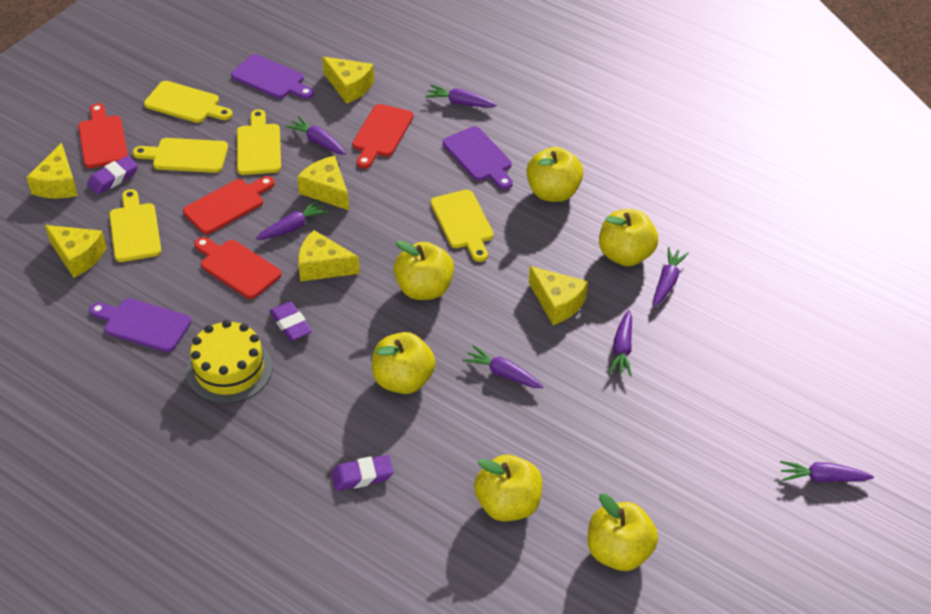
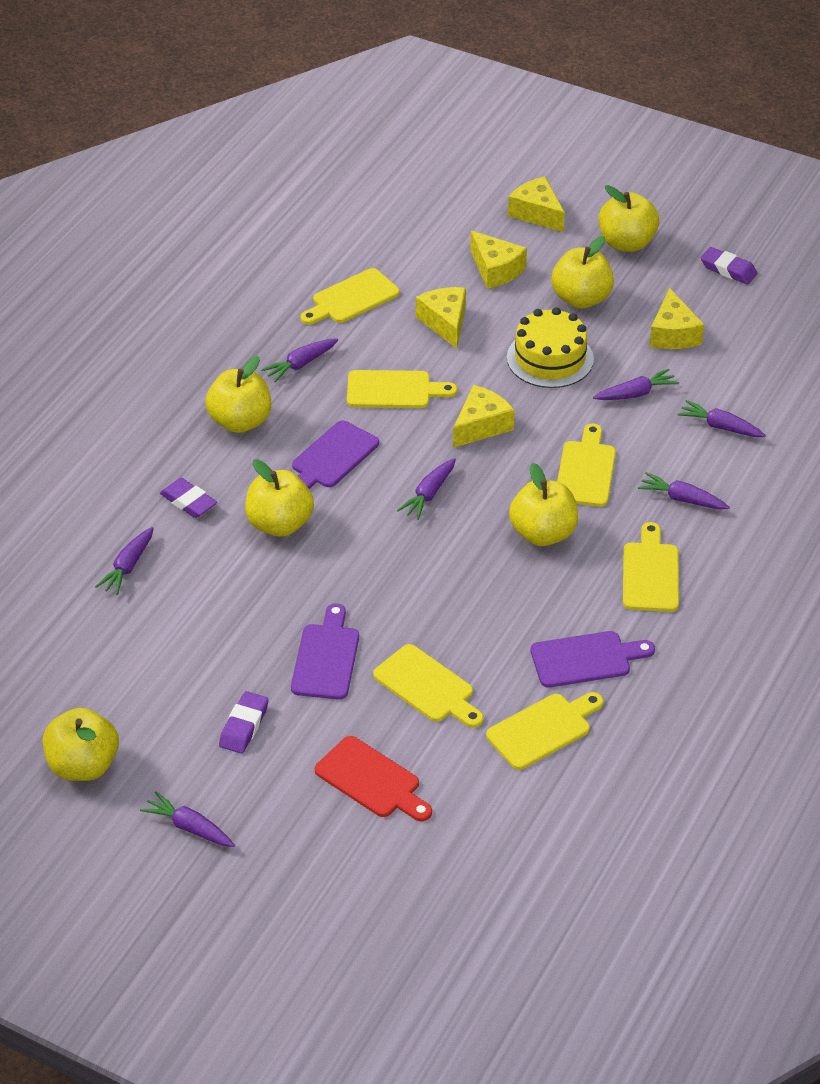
red cutting board: [78,103,128,168] [183,176,275,234] [194,237,282,299] [352,104,414,169] = 4 -> [315,736,432,822] = 1
yellow cheese: [26,143,78,199] [45,225,107,278] [297,156,349,210] [298,230,360,282] [322,57,374,104] [529,266,588,325] = 6 -> [416,287,466,348] [453,385,515,448] [470,231,527,289] [508,177,565,232] [649,288,704,349] = 5
yellow cutting board: [109,189,161,262] [133,138,228,173] [144,81,233,123] [237,109,281,175] [431,190,494,262] = 5 -> [300,268,400,325] [347,370,457,408] [373,644,484,728] [486,692,604,770] [557,424,616,507] [623,522,679,612] = 6

